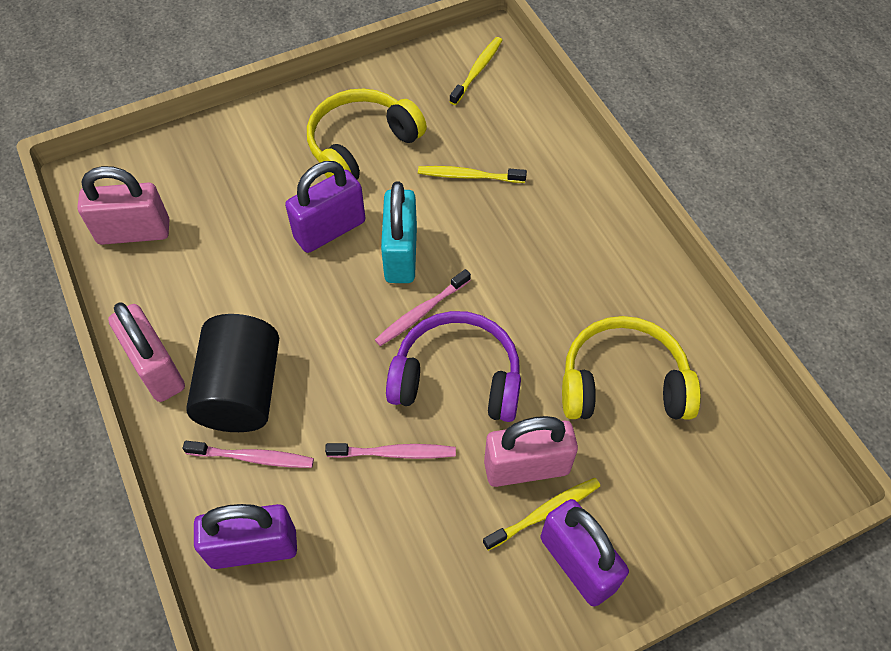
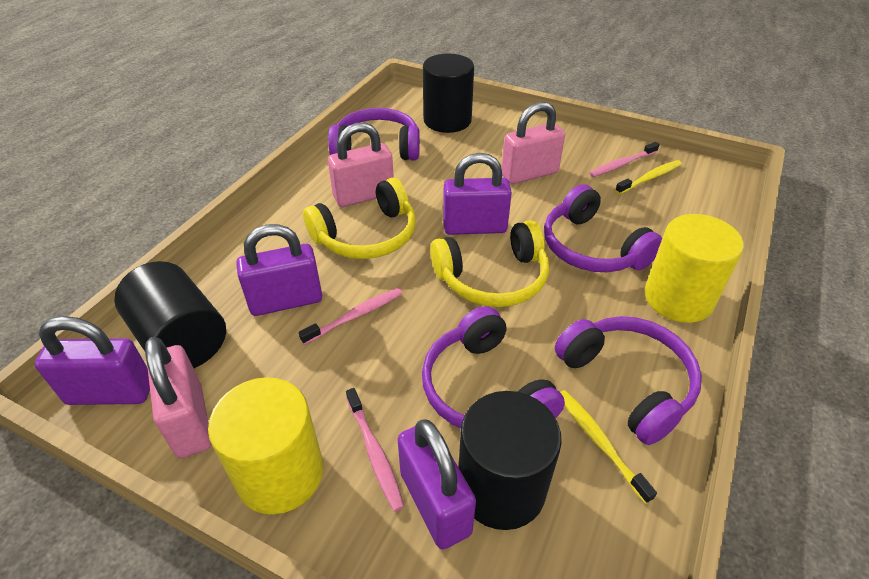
black cylinder: [186,314,279,432] = 1 -> [114,261,226,368] [423,54,474,133] [459,391,562,530] = 3
purple headphones: [386,311,521,422] = 1 -> [328,108,420,160] [422,306,565,428] [544,184,662,272] [555,316,702,445] = 4
purple padlock: [194,504,297,569] [285,161,365,253] [541,499,629,606] = 3 -> [35,316,150,405] [236,224,322,316] [398,419,476,550] [443,153,512,235] = 4
turquoise padlock: [381,181,417,283] = 1 -> none = 0
yellow cylinder: none = 0 -> [208,377,323,514] [645,214,744,323] = 2
yellow toothbrush: [418,166,527,183] [449,37,502,105] [483,478,600,551] = 3 -> [560,390,657,504] [615,160,682,194] = 2

